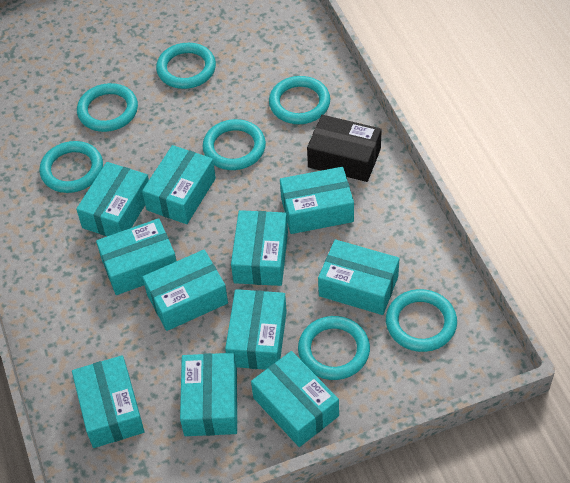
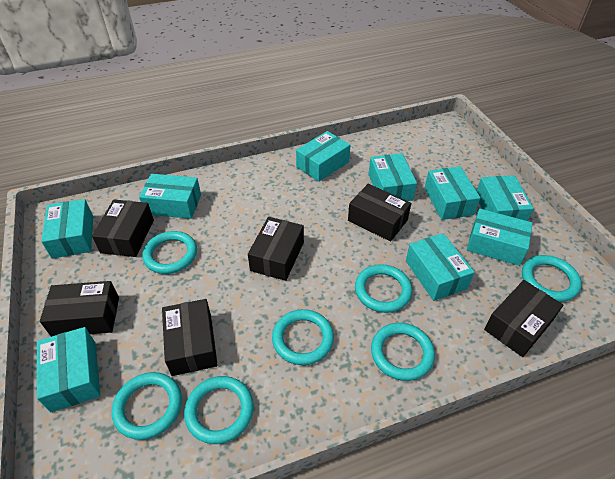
black box: [307,115,382,182] = 1 -> [40,281,119,337] [92,200,154,257] [162,299,218,376] [248,217,304,281] [348,184,411,241] [484,280,563,357] = 6
turquoise box: [72,355,145,448] [76,162,149,236] [96,218,177,295] [142,145,216,224] [143,250,228,331] [180,353,237,436] [225,289,287,370] [231,210,288,286] [251,351,339,447] [280,167,354,234] [318,240,399,315] = 11 -> [37,327,101,412] [41,199,93,259] [139,174,201,219] [296,131,350,182] [368,153,417,201] [406,233,475,301] [425,166,481,220] [467,209,533,266] [477,175,534,221] = 9

